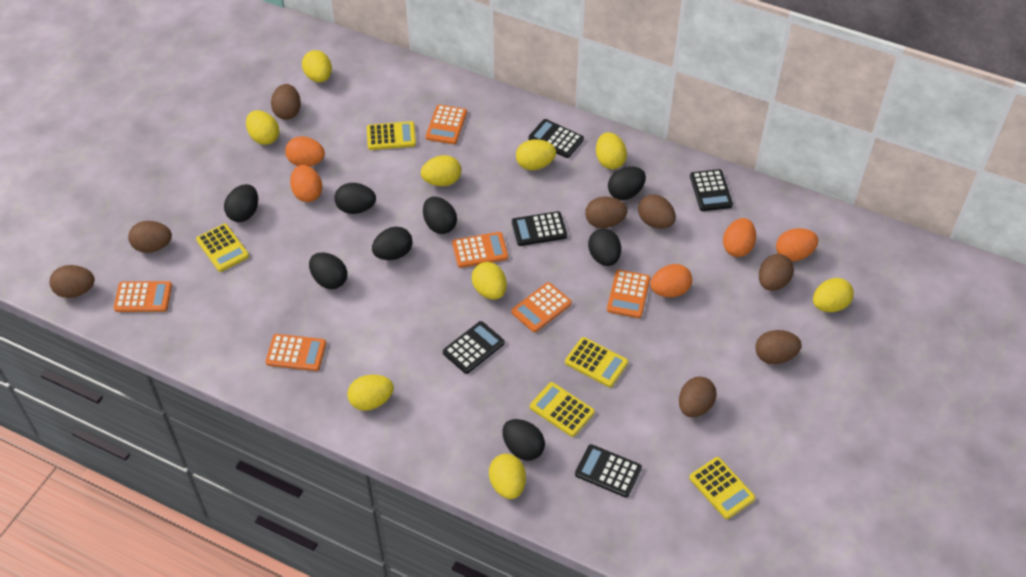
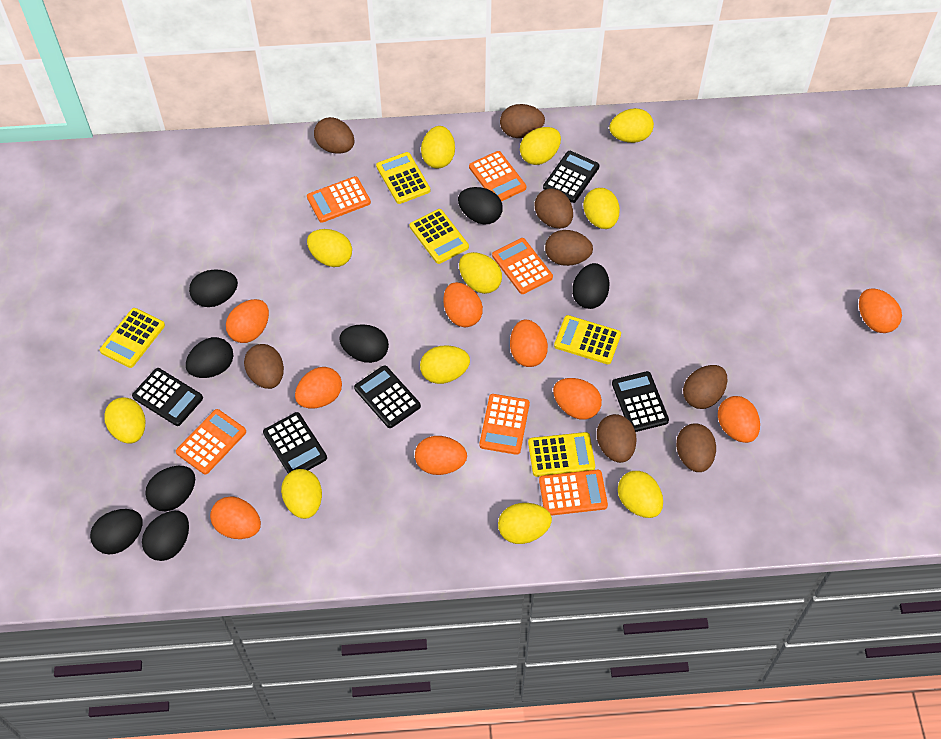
orange egg: [285,136,325,166] [290,165,322,202] [651,264,692,298] [723,218,756,257] [776,228,818,261] = 5 -> [210,496,261,539] [226,299,269,343] [295,367,342,408] [415,436,467,475] [443,282,483,327] [510,319,548,367] [553,378,602,420] [718,396,760,443] [859,288,902,333] = 9
yellow egg: [246,110,279,145] [302,50,332,82] [347,375,394,411] [421,155,461,186] [472,262,507,300] [489,454,526,499] [516,139,556,170] [596,132,627,169] [813,278,854,312] = 9 -> [104,397,146,444] [281,469,322,519] [307,229,352,267] [420,345,470,384] [421,126,455,168] [459,252,502,294] [498,503,552,544] [520,127,561,165] [583,188,620,229] [609,108,654,143] [618,471,663,518] = 11

